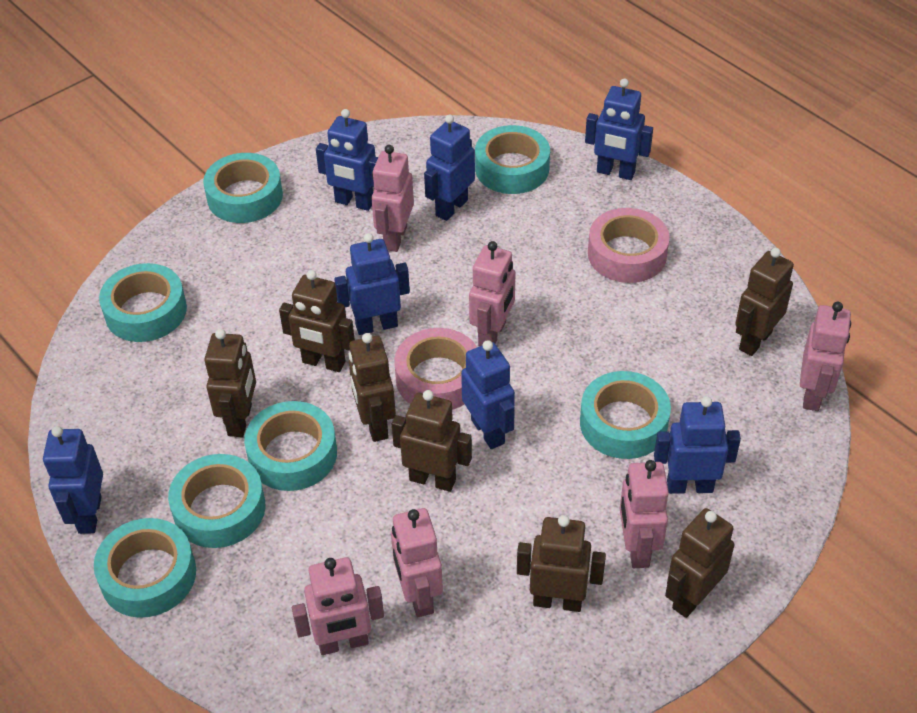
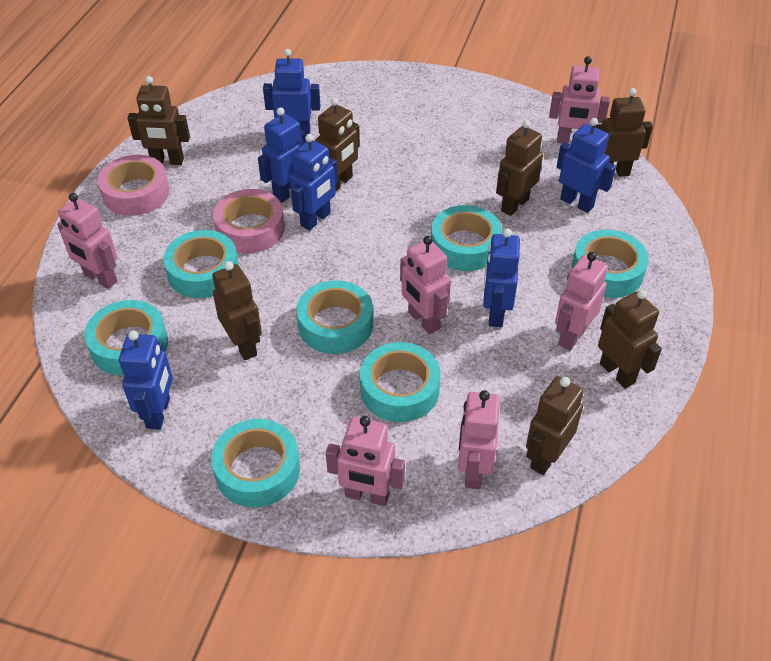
blue robot: [43,426,103,534] [316,109,378,211] [334,233,410,335] [424,114,475,221] [461,340,515,449] [585,78,653,180] [654,396,741,494] = 7 -> [119,330,173,430] [258,107,307,203] [263,49,320,134] [290,134,338,231] [483,229,520,327] [557,118,616,213] = 6

